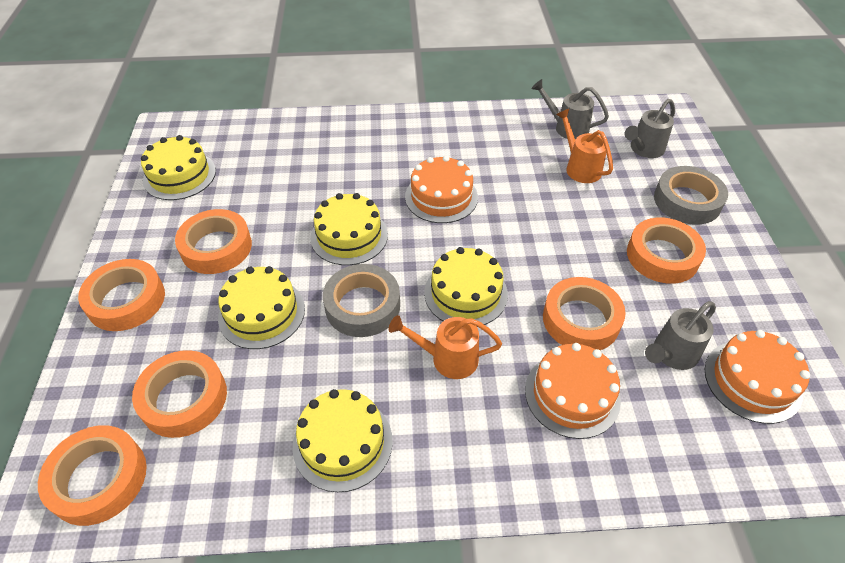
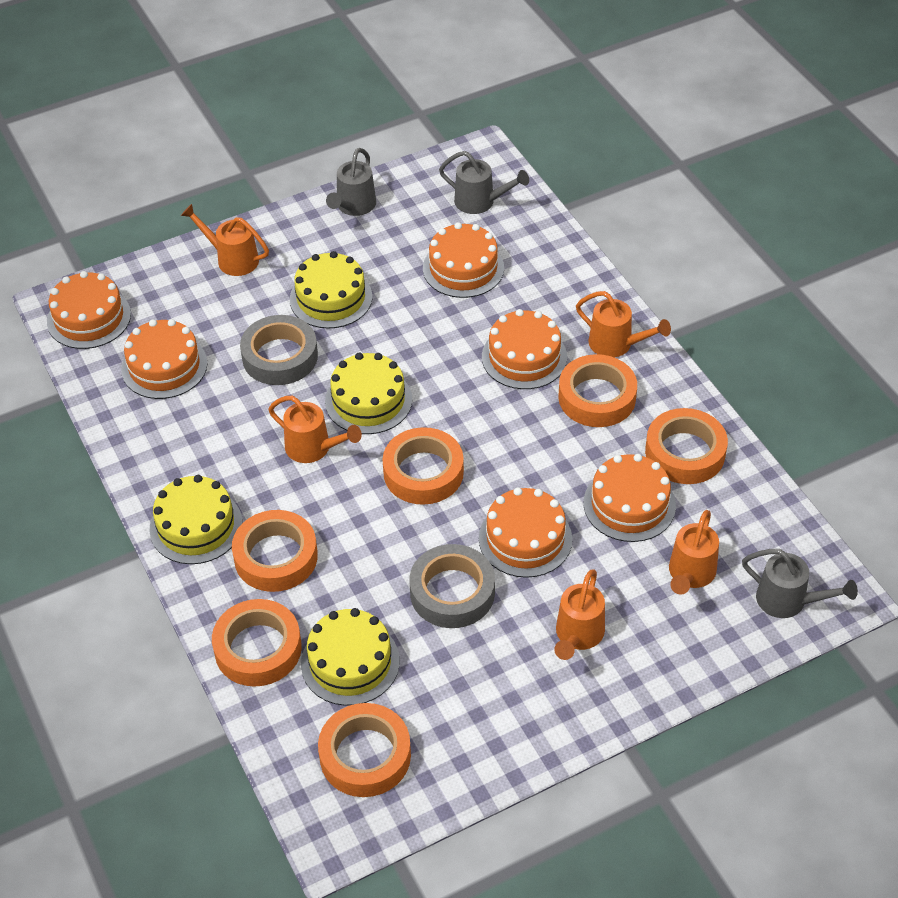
orange cake: [405,156,478,223] [525,343,621,439] [705,330,810,424] = 3 -> [47,271,131,349] [121,319,207,399] [423,222,504,298] [479,487,572,578] [482,309,567,389] [584,454,676,542] = 6
orange watering can: [388,315,502,379] [556,109,613,183] = 2 -> [181,204,269,276] [268,396,362,463] [554,569,605,660] [576,291,671,357] [669,510,719,595] = 5
yellow cake: [141,135,216,200] [218,266,305,349] [293,389,393,492] [310,193,388,265] [424,247,508,327] = 5 -> [150,475,243,564] [290,251,372,329] [301,608,400,706] [325,353,412,434] = 4

